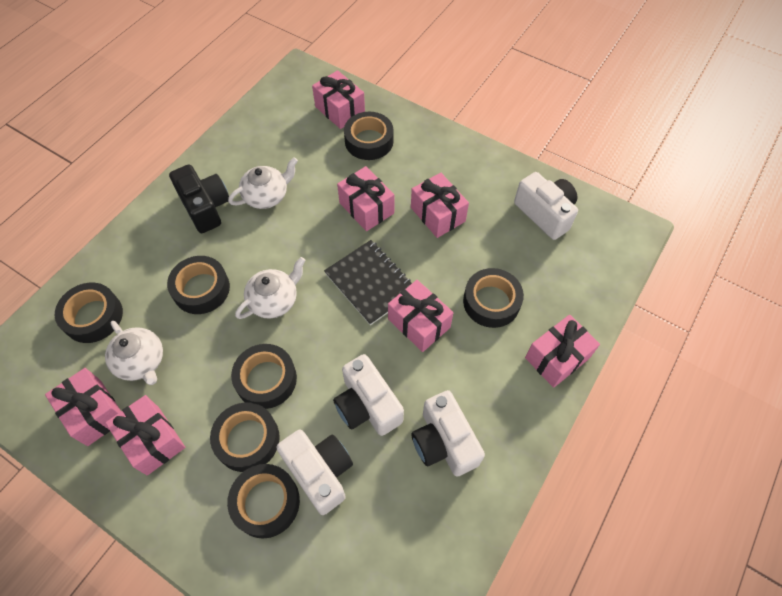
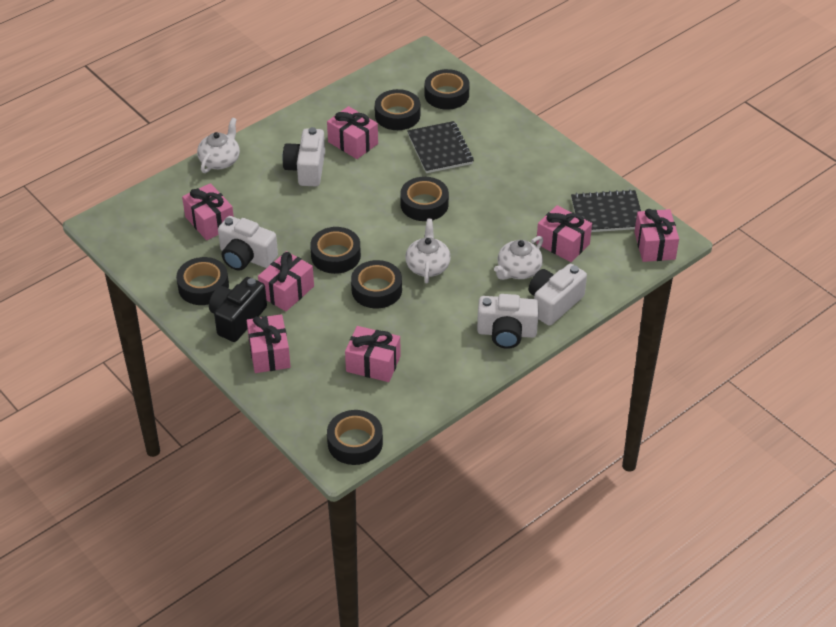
black notebook: [324,240,412,325] = 1 -> [407,121,474,173] [571,189,641,232] = 2

